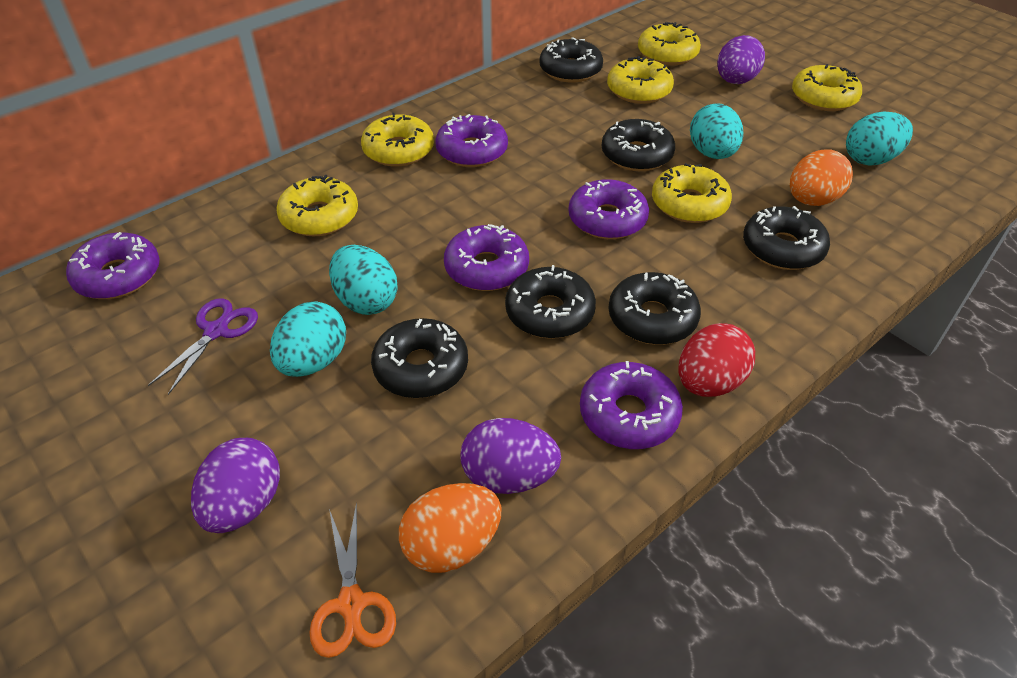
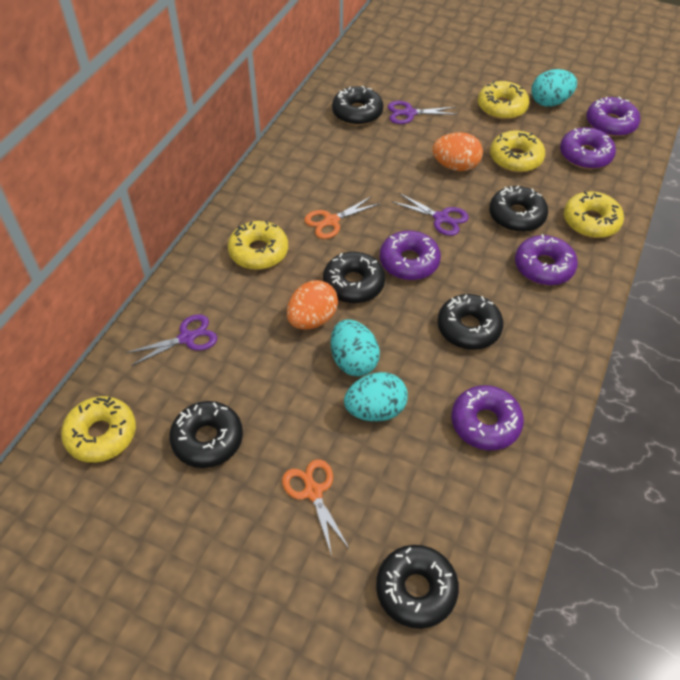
orange scissors: [309,502,396,658] = 1 -> [282,459,349,556] [304,196,380,239] = 2
purple egg: [191,438,280,533] [461,418,561,494] [717,35,765,84] = 3 -> none = 0
purple scissors: [148,298,258,395] = 1 -> [126,314,217,366] [388,101,458,124] [391,192,469,236] = 3
red egg: [678,323,755,397] = 1 -> none = 0
turquoise egg: [270,301,346,377] [329,245,398,315] [690,103,743,159] [846,112,913,166] = 4 -> [331,319,380,377] [344,372,408,421] [532,69,577,107] = 3
yellow donut: [276,175,358,236] [361,113,434,167] [607,56,674,104] [638,22,701,66] [652,163,732,223] [792,64,862,111] = 6 -> [61,396,136,463] [228,221,288,270] [478,81,530,120] [490,130,545,173] [564,191,624,238] = 5

